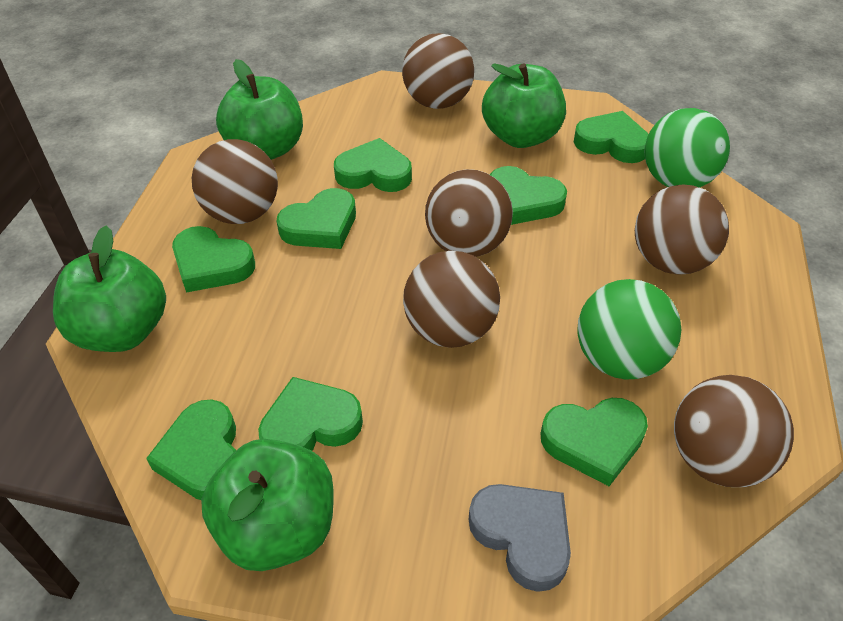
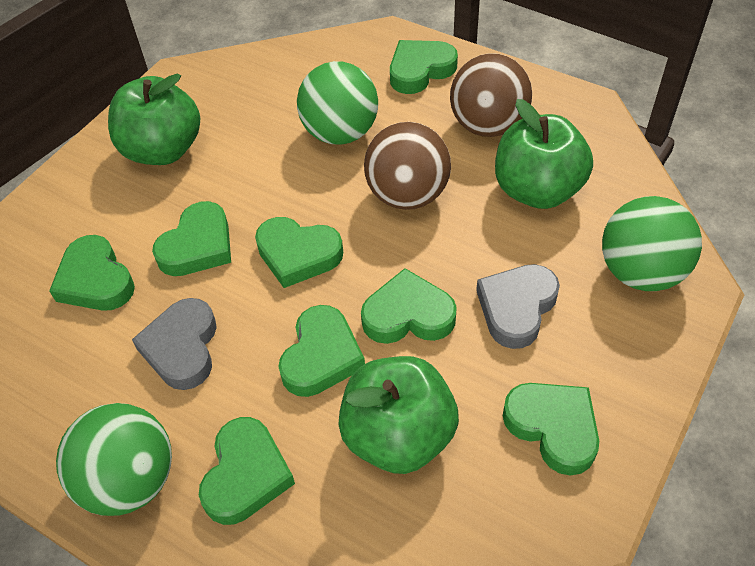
brown ball: [192,139,278,224] [402,33,474,109] [403,251,500,348] [425,169,513,257] [635,184,729,275] [674,375,794,487] = 6 -> [364,122,451,210] [450,53,532,137] = 2
green apple: [53,226,166,352] [201,439,334,571] [216,59,303,160] [482,63,566,148] = 4 -> [108,74,200,165] [338,356,459,474] [495,99,593,209] = 3
green ball: [577,279,681,380] [645,108,730,188] = 2 -> [56,403,172,516] [297,61,378,145] [602,196,702,291] = 3
grey heart: [469,484,571,592] = 1 -> [132,298,217,390] [476,264,560,349] = 2

